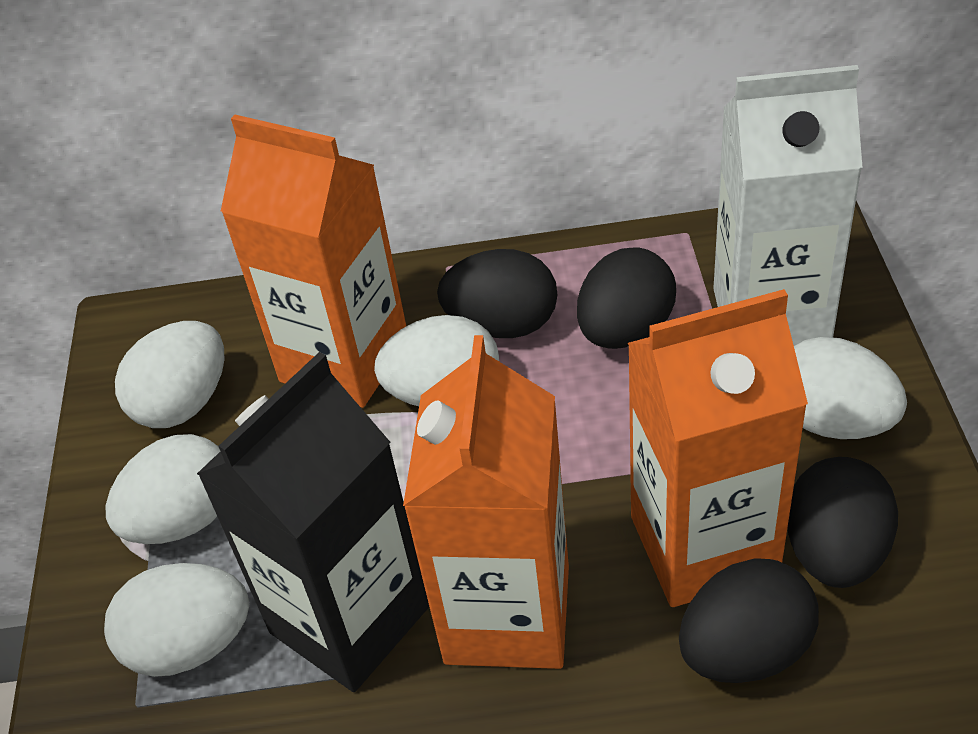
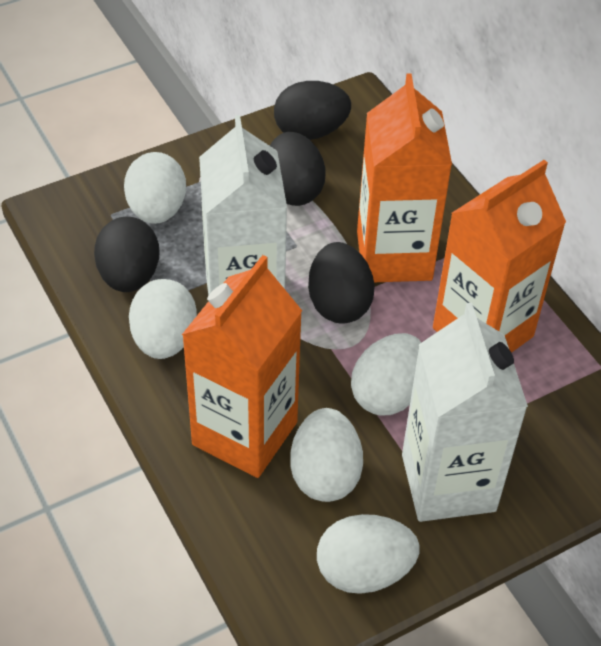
black carton: [197,352,429,692] = 1 -> none = 0
white carton: [713,65,863,346] = 1 -> [199,115,287,296] [402,303,528,522] = 2

